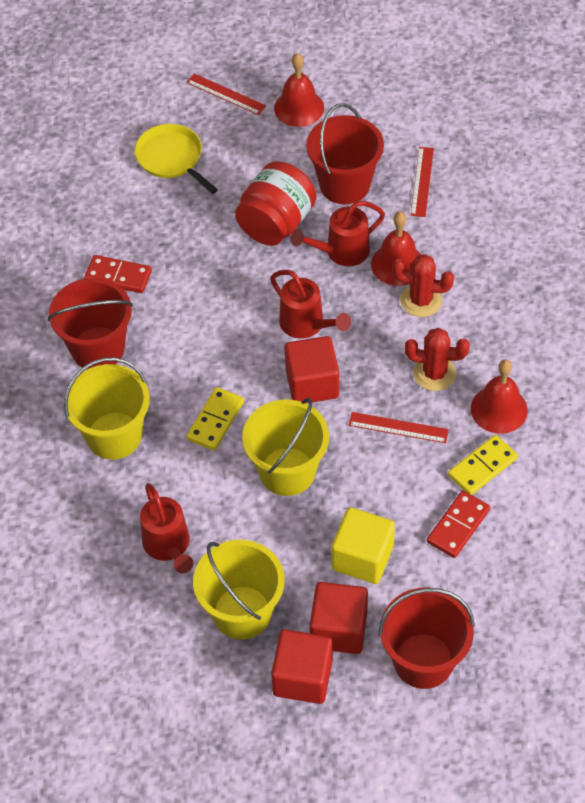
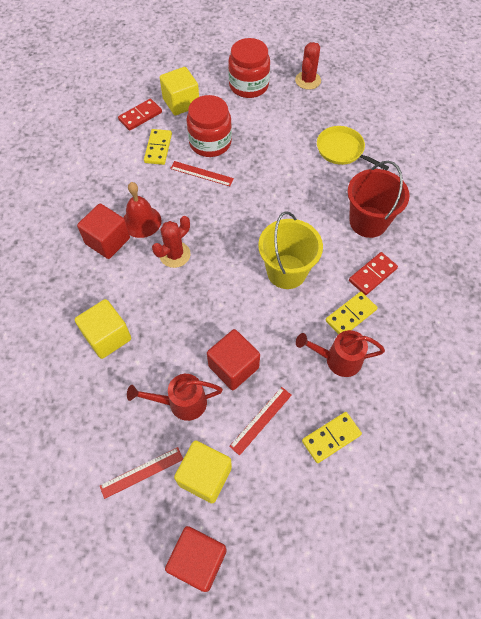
red bell: [274,53,324,127] [371,212,421,286] [471,360,528,434] = 3 -> [124,182,161,238] = 1
red bucket: [48,278,133,370] [306,103,384,204] [378,588,475,689] = 3 -> [348,161,409,238] = 1
red jar: [235,161,316,246] = 1 -> [186,95,232,157] [228,38,270,98] = 2
red watering can: [140,483,193,574] [270,270,351,338] [291,201,385,266] = 3 -> [127,374,223,421] [296,330,385,377] = 2
yellow bucket: [64,357,150,460] [193,540,285,640] [242,398,329,496] = 3 -> [258,211,323,289] = 1
yellow cube: [332,507,395,584] = 1 -> [75,299,131,359] [160,67,199,115] [174,440,232,503] = 3
yellow domino: [187,387,244,451] [448,435,518,495] = 2 -> [144,129,172,165] [302,412,362,463] [326,292,378,334] = 3

